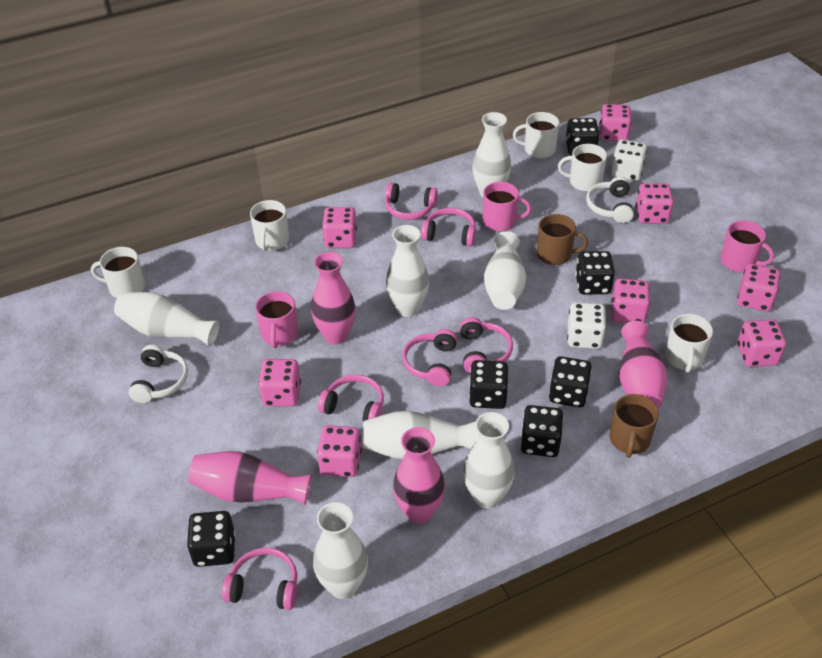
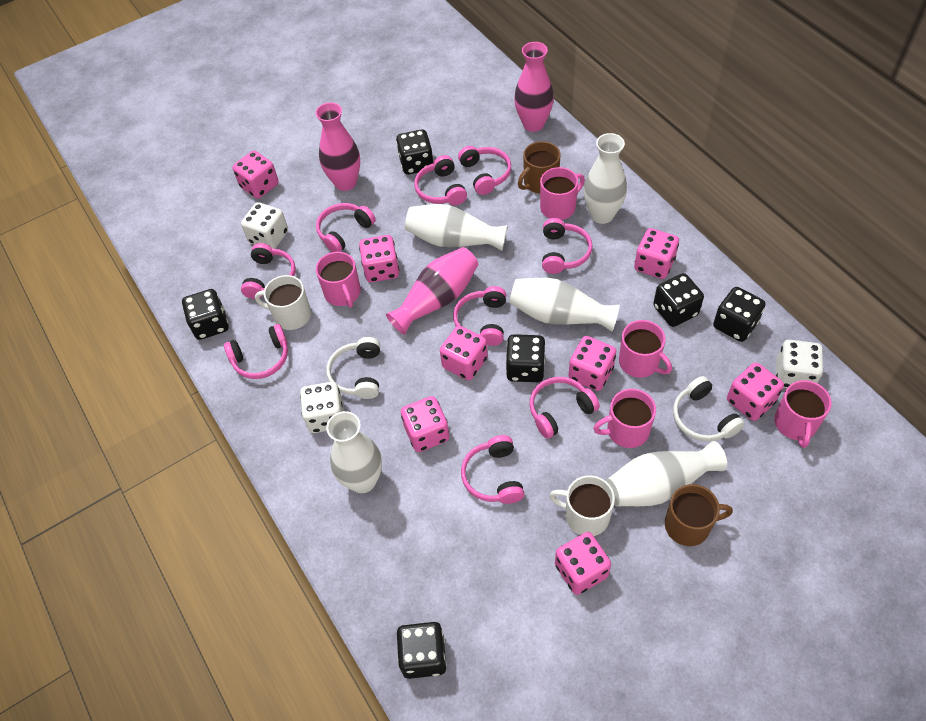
pink headphones: [222,548,297,610] [318,375,384,421] [385,183,438,220] [402,329,457,386] [421,208,476,247] [460,317,513,373] = 6 -> [224,324,288,379] [241,243,296,299] [316,203,376,252] [414,155,467,205] [453,286,506,346] [458,146,511,195] [461,435,524,504] [529,377,600,439] [542,218,593,274] = 9
pink mug: [255,291,298,348] [483,182,531,231] [721,220,774,272] = 3 -> [316,252,361,308] [540,167,585,220] [593,389,656,448] [619,320,672,378] [774,380,832,448] = 5
pink vase: [188,451,311,505] [311,252,356,344] [393,427,445,524] [620,321,667,409] = 4 -> [315,102,360,191] [386,247,478,335] [514,42,554,132] = 3
white dice: [567,302,606,349] [611,140,647,181] = 2 -> [241,202,288,249] [300,382,344,433] [776,340,823,388] = 3
white mug: [91,247,145,298] [250,200,289,251] [513,112,559,158] [558,144,607,192] [665,314,713,373] = 5 -> [255,275,311,330] [549,475,615,536] = 2
white vase: [114,292,219,347] [313,502,368,599] [362,411,479,459] [386,225,429,317] [463,412,515,508] [472,112,511,197] [484,231,526,310] = 7 -> [326,411,382,493] [405,204,508,251] [509,278,620,332] [584,133,627,224] [606,441,727,506] = 5

